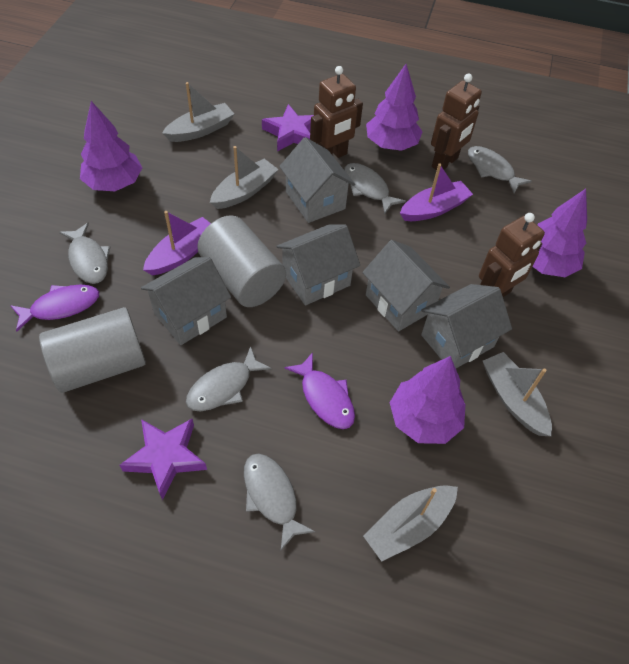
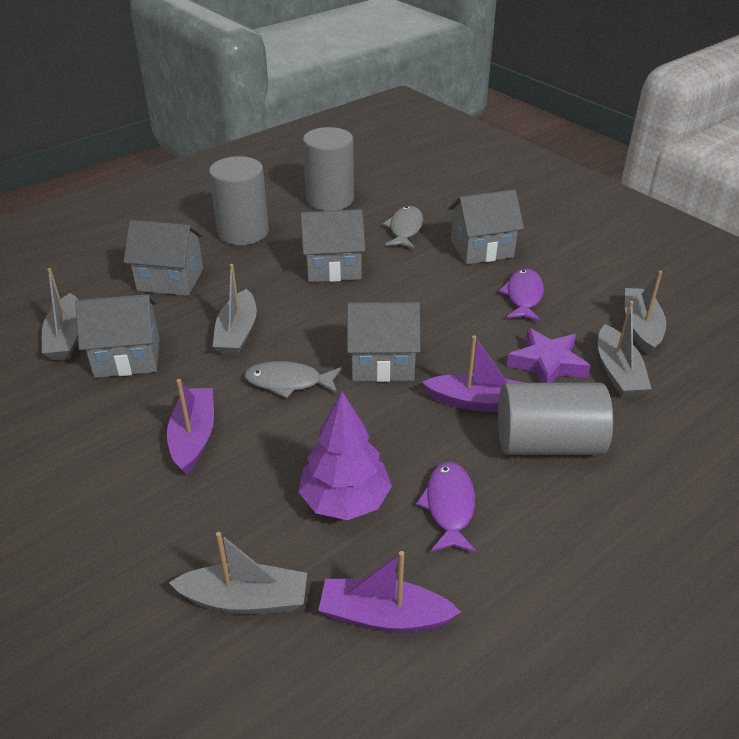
brown robot: [310,66,363,158] [431,73,482,170] [479,213,545,297] = 3 -> none = 0
grey boat: [162,82,234,142] [210,146,279,209] [363,485,458,562] [483,352,552,436] = 4 -> [42,268,78,360] [169,532,307,614] [213,264,257,356] [598,301,652,398] [625,271,666,355] = 5
grey cylinder: [39,307,146,393] [197,215,286,307] = 2 -> [209,156,269,245] [303,127,354,211] [498,383,613,455] = 3
grey fish: [59,222,110,284] [186,346,272,411] [244,453,315,550] [344,163,406,214] [468,146,532,194] = 5 -> [244,361,341,398] [383,206,423,249] = 2
purple boat: [143,211,211,275] [400,164,473,221] = 2 -> [167,379,214,475] [318,551,461,633] [422,335,525,412] = 3
purple star: [119,419,207,500] [262,104,314,152] = 2 -> [506,328,591,383] = 1
purple tree: [80,101,142,191] [366,64,423,151] [390,356,465,444] [532,189,587,277] = 4 -> [298,392,392,520] = 1

